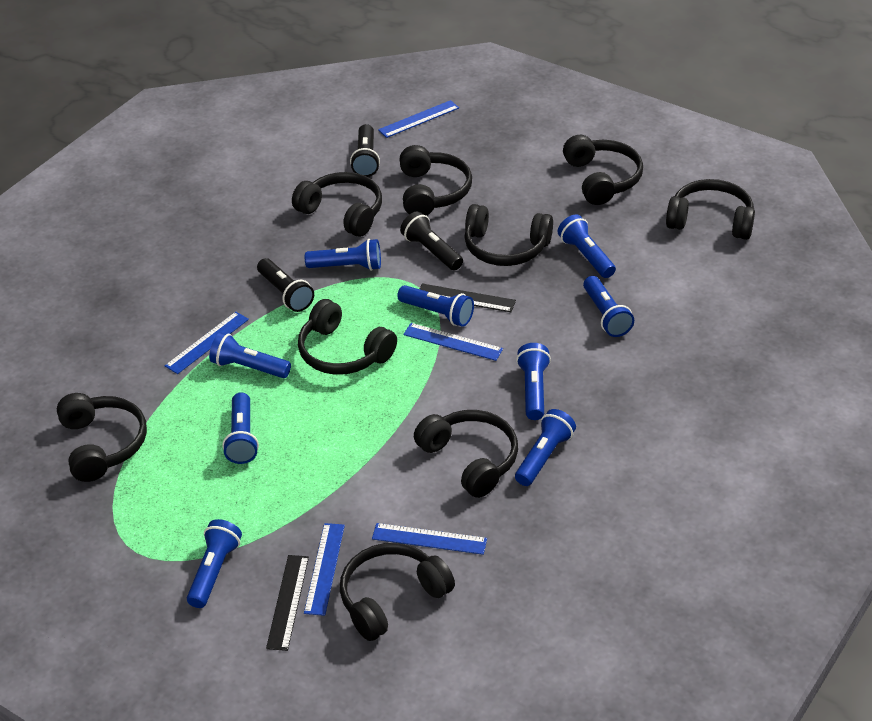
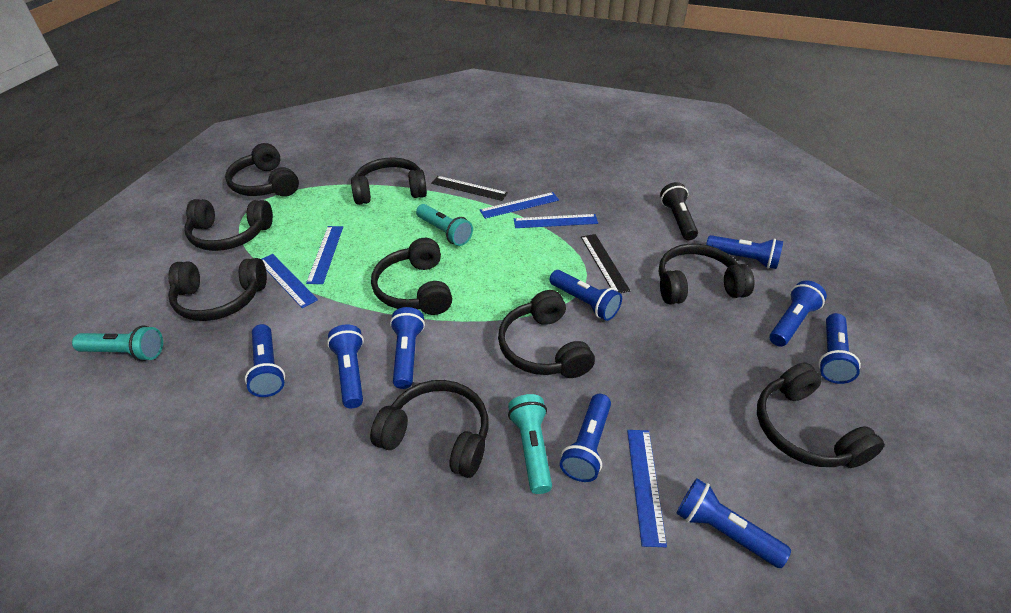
black flashlight: [257,258,314,312] [350,124,380,177] [400,211,463,271] = 3 -> [660,182,698,240] = 1
turquoise flashlight: none = 0 -> [72,326,163,361] [416,204,473,246] [508,394,552,494] = 3

